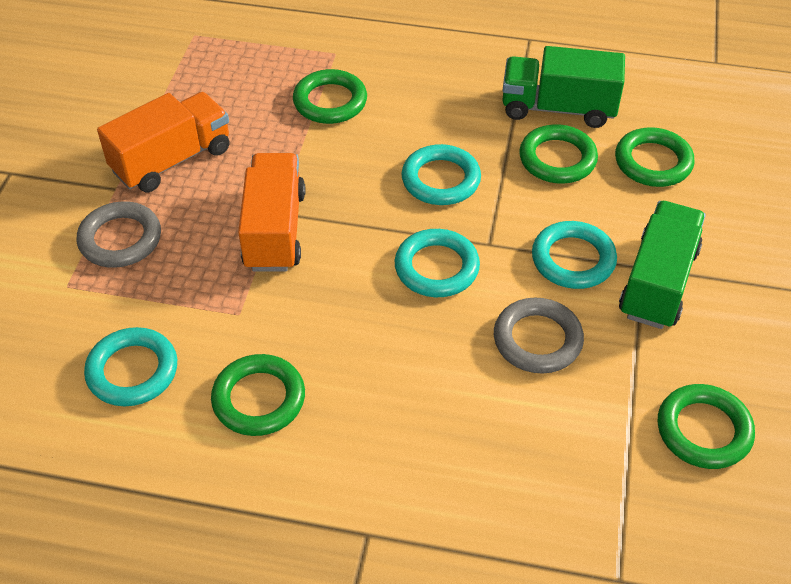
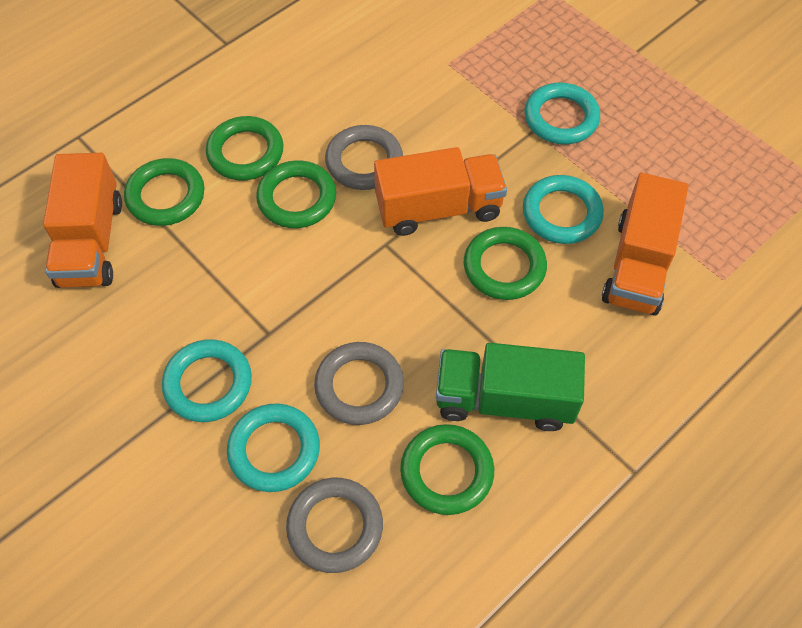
green truck: [502,46,625,128] [619,201,706,329] = 2 -> [436,343,585,431] = 1
grey ring: [77,201,161,268] [494,297,584,373] = 2 -> [286,478,383,573] [314,342,404,425] [325,125,403,190] = 3
orange truck: [97,92,230,192] [238,153,305,272] = 2 -> [43,153,122,288] [374,147,507,236] [602,173,688,316] = 3

